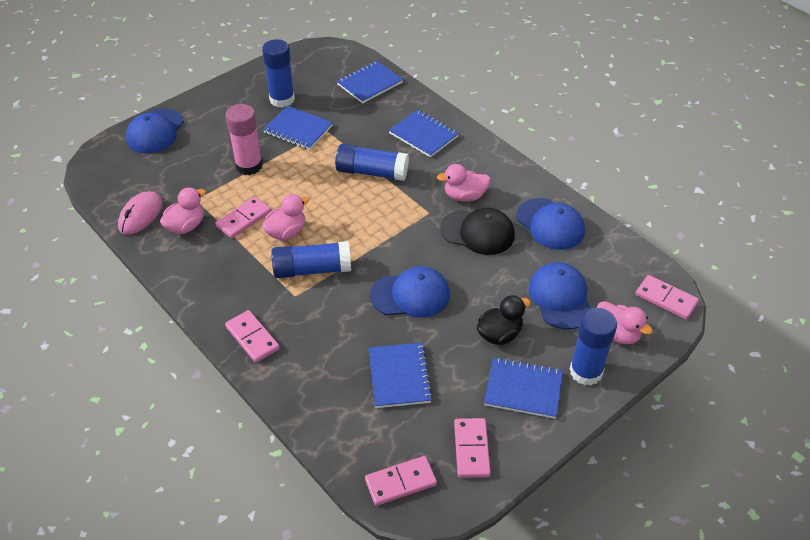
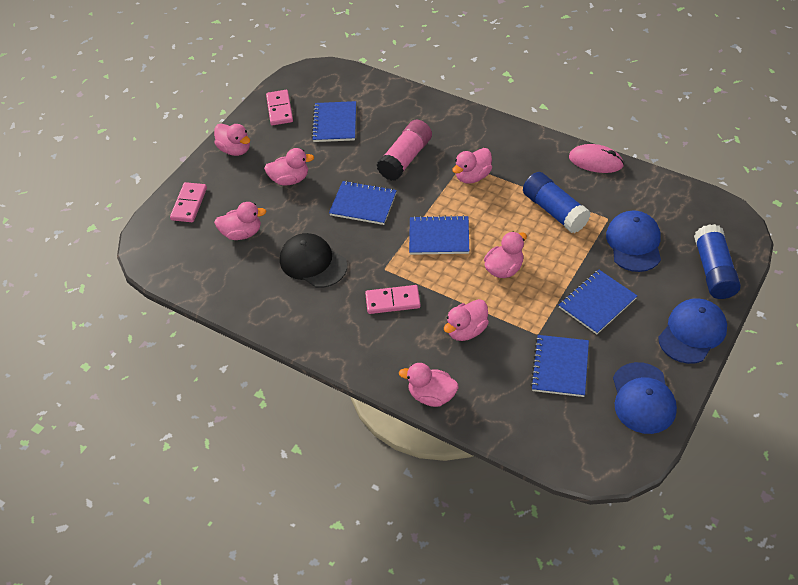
black duck: [477,295,531,345] = 1 -> none = 0
blue cap: [126,108,184,154] [370,266,450,318] [516,198,585,250] [528,262,591,330] = 4 -> [606,210,661,272] [613,362,677,434] [658,298,727,364] = 3
blue glue stick: [262,39,295,108] [271,241,351,278] [335,144,409,181] [570,308,617,385] = 4 -> [523,172,590,233] [694,224,741,299] = 2
pink domino: [215,197,271,238] [225,310,280,363] [365,456,437,506] [454,418,491,478] [635,275,699,319] = 5 -> [170,182,207,222] [266,90,293,125] [365,285,421,314] = 3
pink duck: [160,187,206,234] [262,194,310,240] [437,164,490,202] [596,301,653,344] = 4 -> [214,123,250,156] [214,202,267,240] [264,148,314,185] [399,363,458,407] [444,299,489,341] [452,148,492,184] [484,232,527,278] = 7

